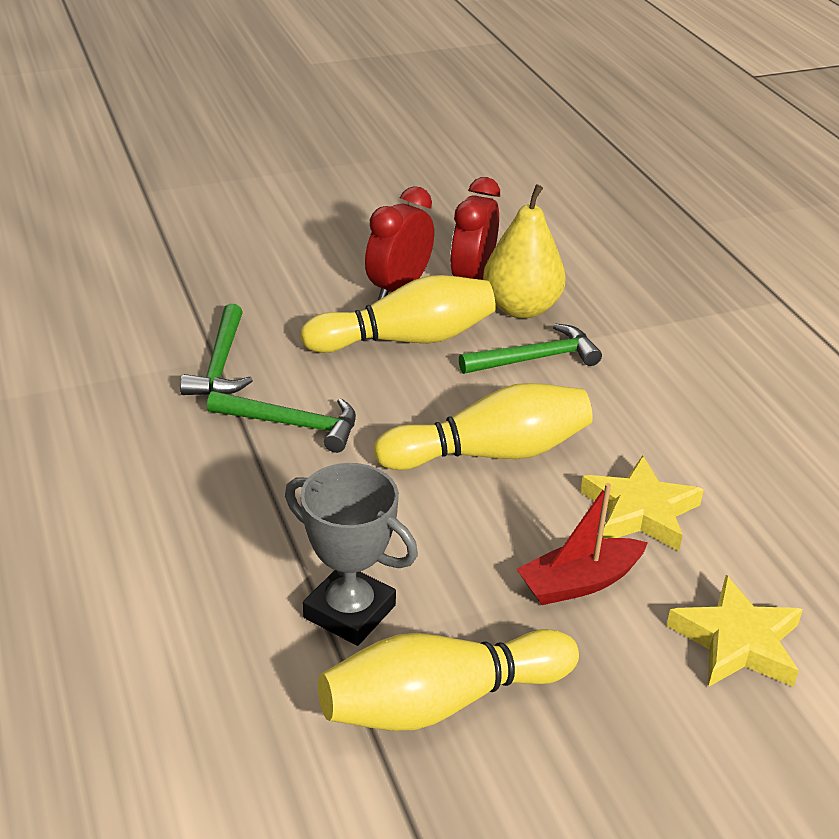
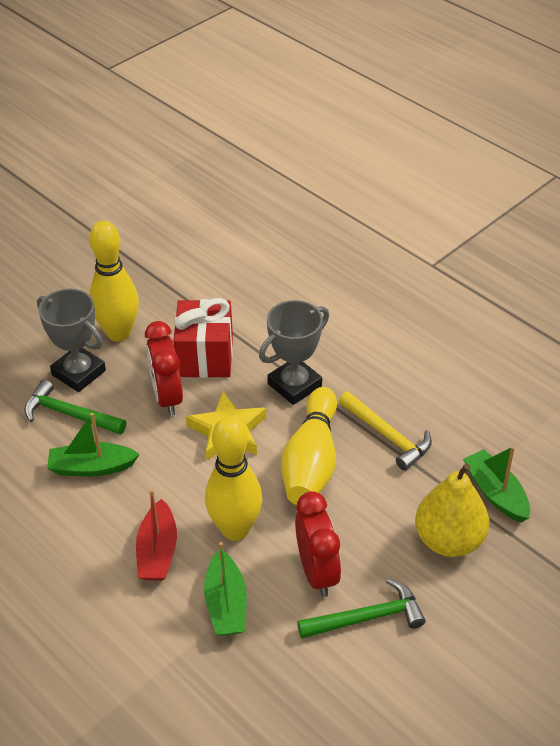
green boat: none = 0 -> [47,413,140,477] [204,542,247,636] [463,446,530,522] = 3
green hammer: [180,304,253,395] [207,391,356,453] [459,323,602,374] = 3 -> [24,379,126,435] [297,579,426,639] = 2
grey trophy: [285,463,418,646] = 1 -> [37,289,106,392] [259,300,329,405] = 2
red gift: none = 0 -> [173,298,233,378] = 1
yellow hammer: none = 0 -> [339,391,432,471] = 1
yellow star: [580,455,704,551] [666,575,803,687] = 2 -> [186,391,266,460] = 1

